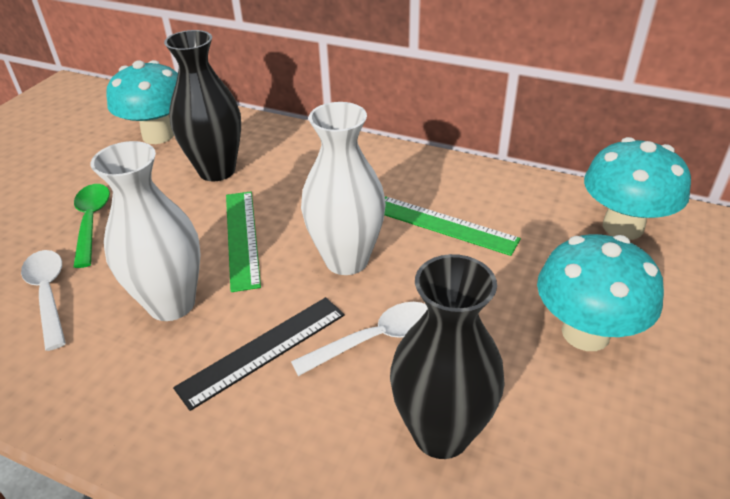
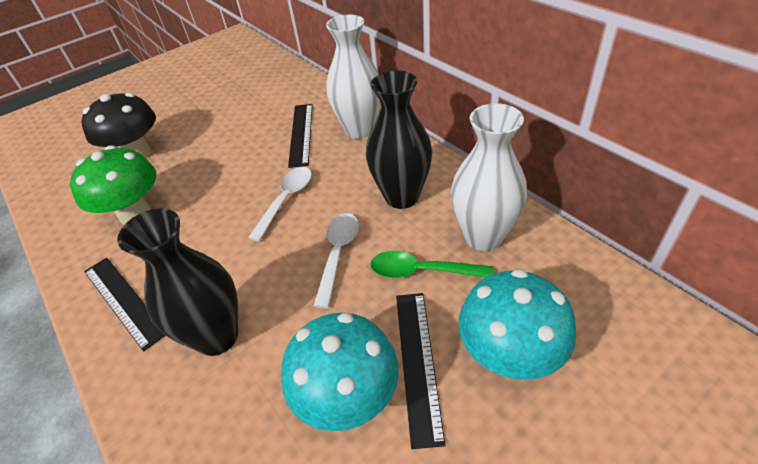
black mushroom: none = 0 -> [81,93,156,158] = 1
black ruler: [173,297,345,411] = 1 -> [84,258,166,351] [288,104,313,168] [396,293,445,449] = 3
green mushroom: none = 0 -> [70,145,156,225] = 1
green ruler: [226,191,261,292] [384,196,521,256] = 2 -> none = 0
turquoise mushroom: [107,60,178,144] [537,234,664,351] [584,137,691,240] = 3 -> [281,313,399,431] [459,269,576,380] = 2

